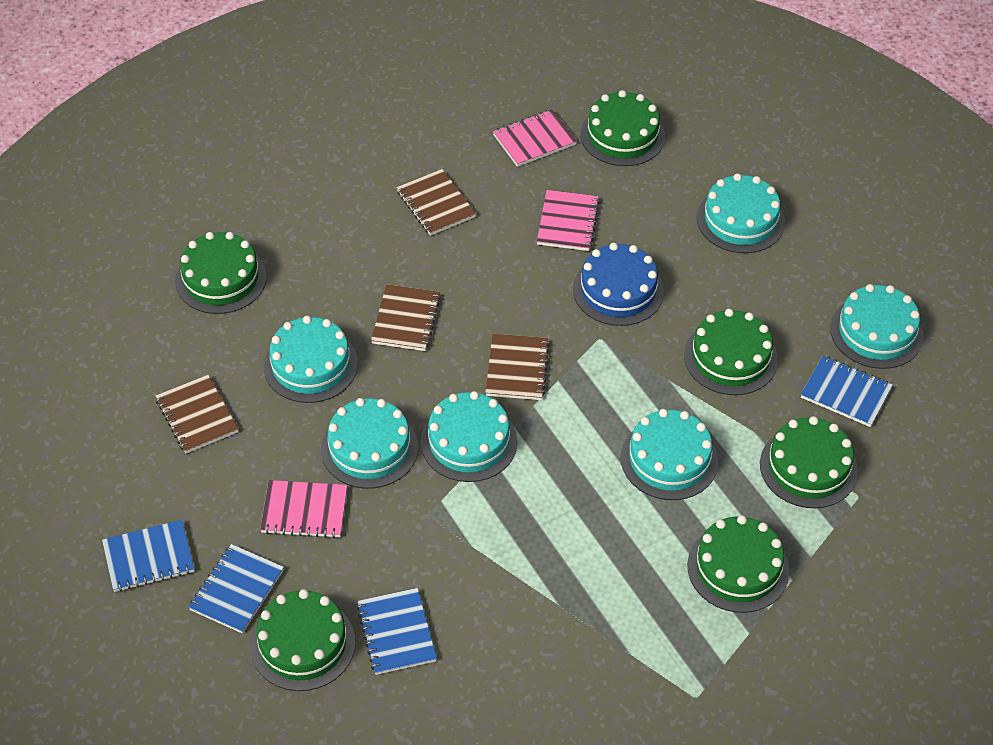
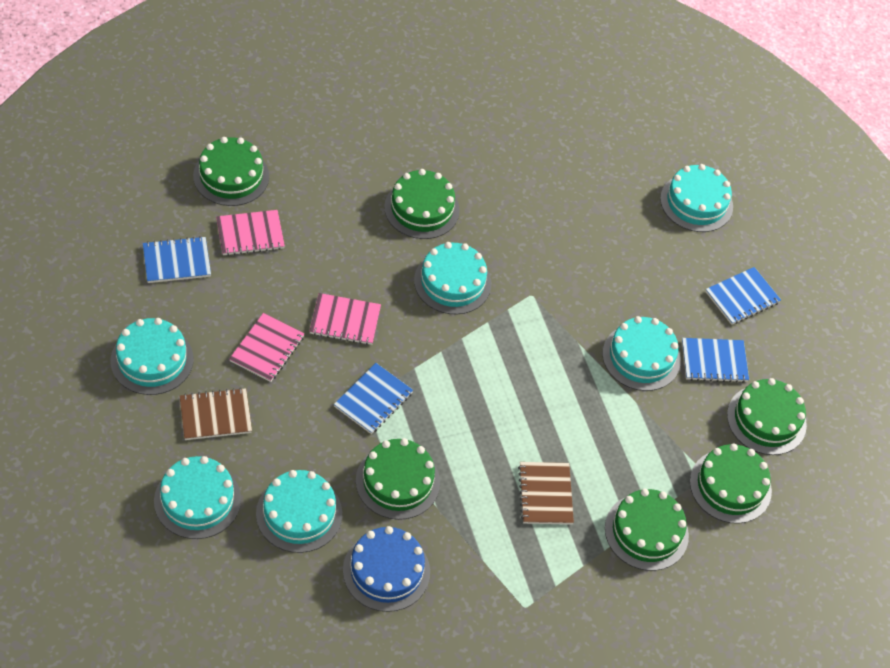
brown notebook: [156,375,239,453] [371,284,441,351] [397,169,476,236] [485,334,550,400] = 4 -> [179,388,252,440] [518,462,574,525] = 2

